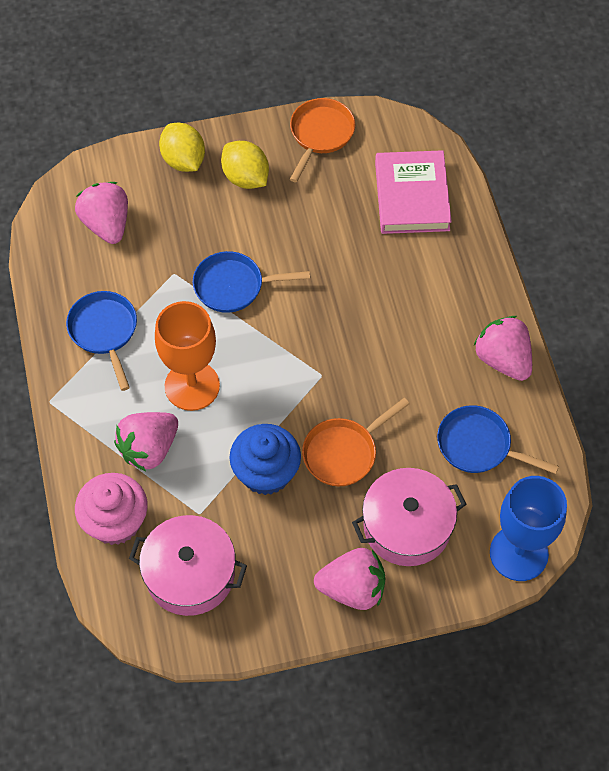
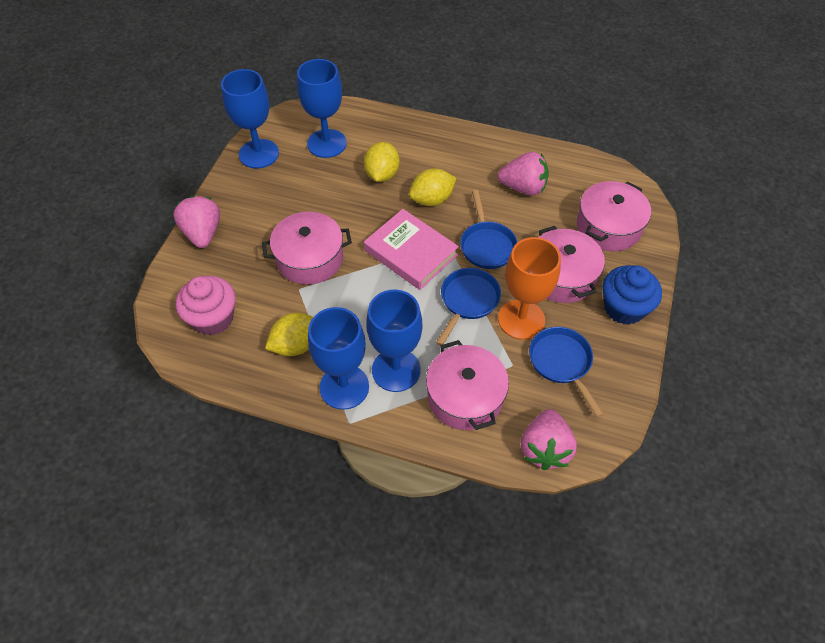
blue goblet: [490,476,567,581] = 1 -> [221,69,279,168] [297,59,347,158] [308,307,369,410] [366,290,422,392] = 4
orange pan: [290,98,355,183] [302,398,409,486] = 2 -> none = 0
pink pot: [129,515,247,616] [352,468,467,566] = 2 -> [262,212,352,285] [426,340,509,430] [539,226,605,303] [577,181,651,251] = 4
pink strawberry: [75,182,128,244] [114,412,178,471] [314,548,386,610] [473,316,532,381] = 4 -> [173,196,220,248] [498,152,549,196] [521,409,577,470] = 3
yellow lemon: [159,123,205,172] [221,141,269,189] = 2 -> [265,313,313,356] [364,142,400,182] [409,169,456,206] = 3

